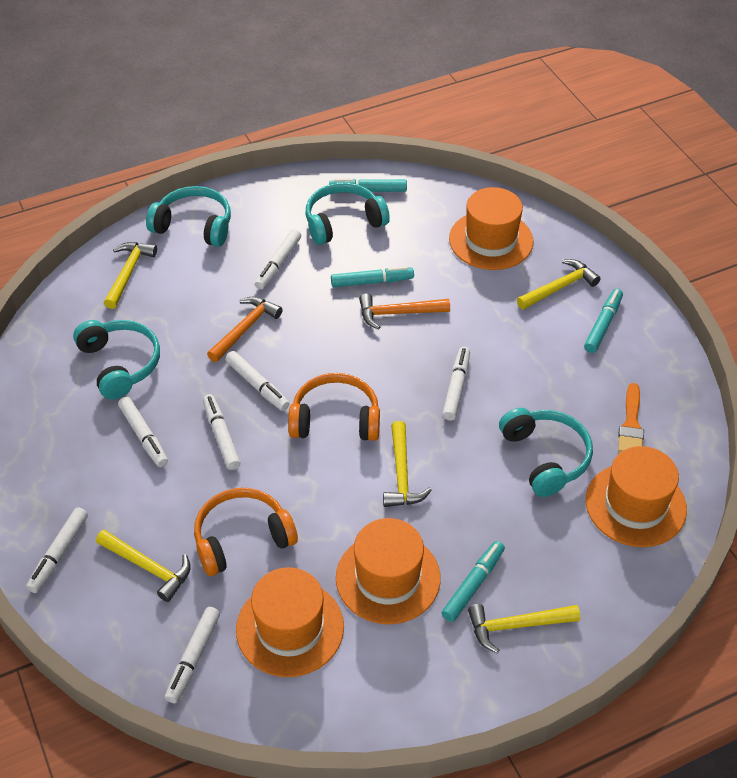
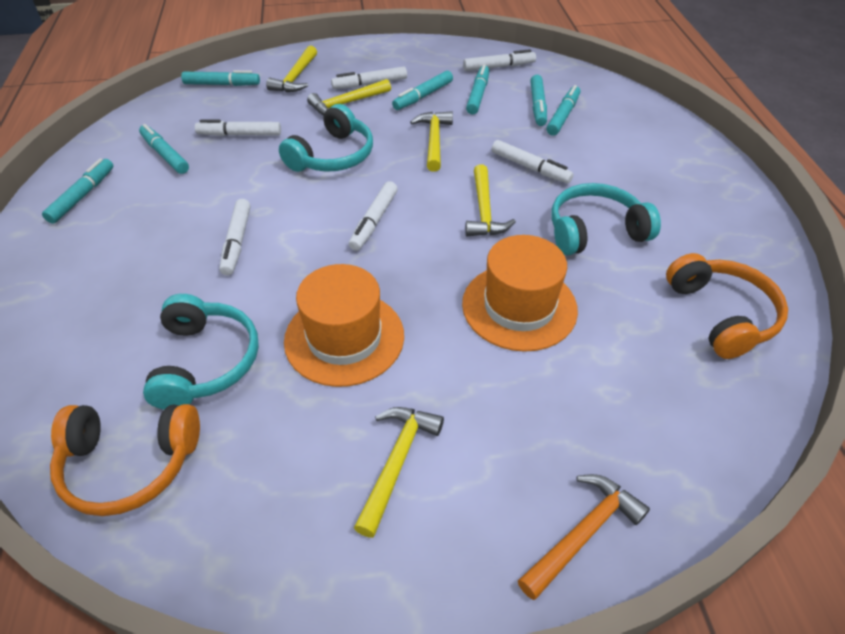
orange brush: [618,383,644,453] = 1 -> none = 0
orange hammer: [207,297,283,362] [359,294,450,329] = 2 -> [518,474,650,600] = 1
orange hat: [236,567,344,677] [336,518,441,624] [449,187,533,270] [586,446,687,547] = 4 -> [284,264,404,387] [462,235,578,352] = 2
turquoise headphones: [73,320,160,400] [146,186,231,247] [306,183,390,245] [499,408,593,497] = 4 -> [143,294,259,410] [279,104,373,172] [551,183,661,256] = 3
turquoise marker: [329,178,407,192] [331,266,414,287] [442,541,505,622] [584,289,623,353] = 4 -> [42,158,113,224] [139,124,189,174] [181,70,260,86] [392,71,453,110] [466,64,489,114] [530,75,547,126] [547,85,580,136] = 7
white marker: [26,507,88,593] [118,397,168,467] [165,607,220,703] [203,394,241,470] [225,351,289,411] [255,229,301,290] [442,347,470,421] = 7 -> [195,119,281,136] [219,199,251,275] [331,66,407,89] [349,181,398,251] [463,49,536,71] [492,140,574,184] = 6

